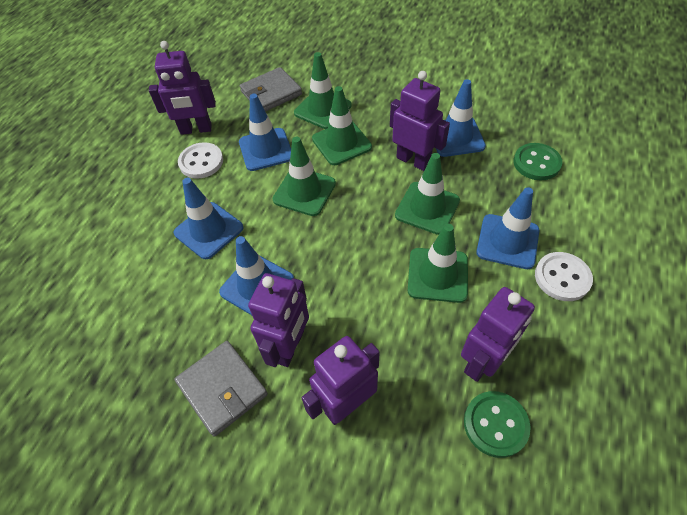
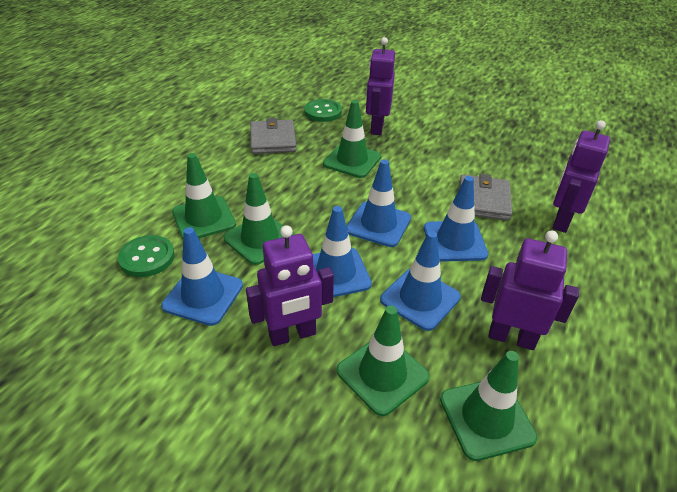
purple robot: [149,41,216,135] [248,273,309,367] [301,336,380,425] [390,71,450,171] [461,287,535,382] = 5 -> [246,225,334,346] [366,37,395,135] [481,231,579,350] [553,120,610,233] = 4
white button: [178,142,223,179] [535,252,593,301] = 2 -> none = 0

